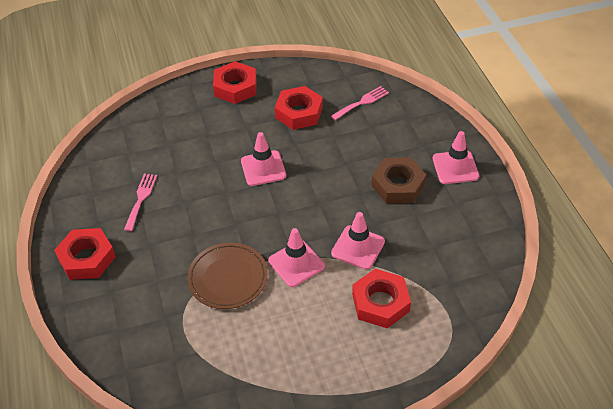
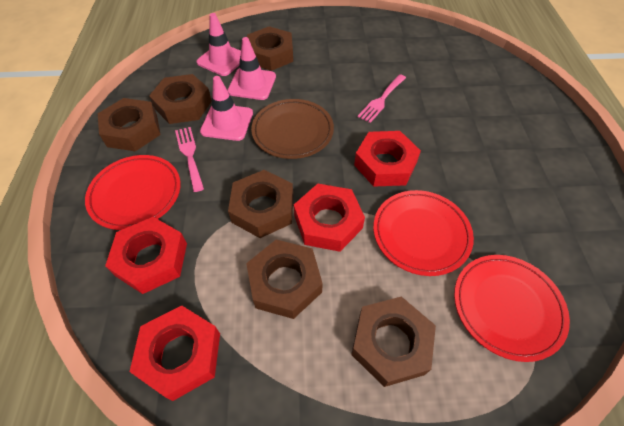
brown nut: [371,158,426,204] = 1 -> [98,98,161,151] [149,74,212,124] [228,170,293,238] [246,239,323,319] [247,26,293,71] [351,296,436,387] = 6
pink traffic cone: [241,132,286,186] [268,228,325,287] [331,212,385,270] [433,131,479,184] = 4 -> [196,13,241,76] [200,76,253,141] [227,37,276,100] = 3
red plate: none = 0 -> [85,155,181,230] [373,190,474,276] [454,255,570,362] = 3

